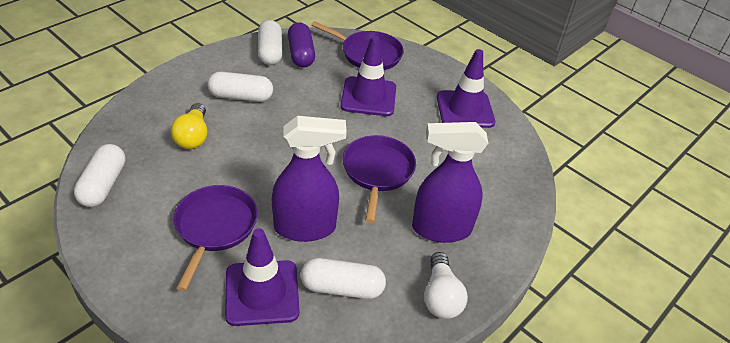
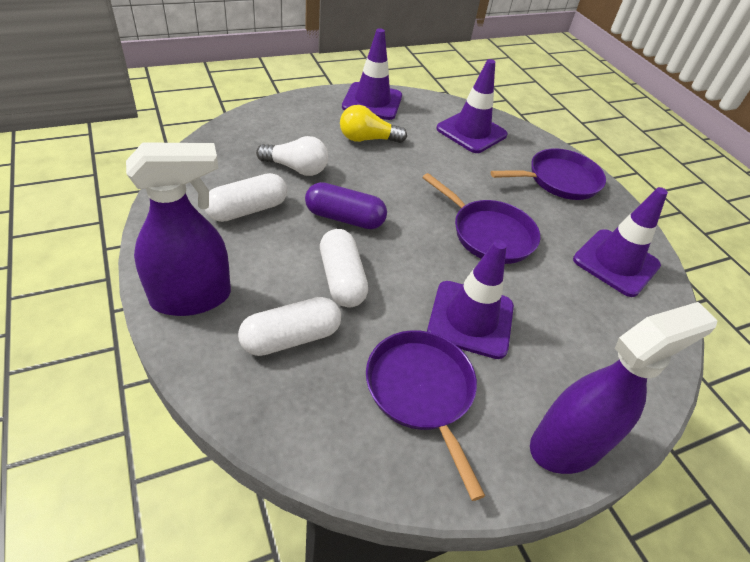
purple traffic cone: [225,228,300,326] [341,36,396,116] [437,49,495,128] = 3 -> [342,28,402,120] [427,240,514,359] [436,59,508,153] [573,187,668,297] = 4
white capsule: [74,144,126,207] [207,72,273,102] [258,20,283,65] [301,258,386,299] = 4 -> [205,173,287,222] [238,297,341,356] [320,229,368,307] = 3

